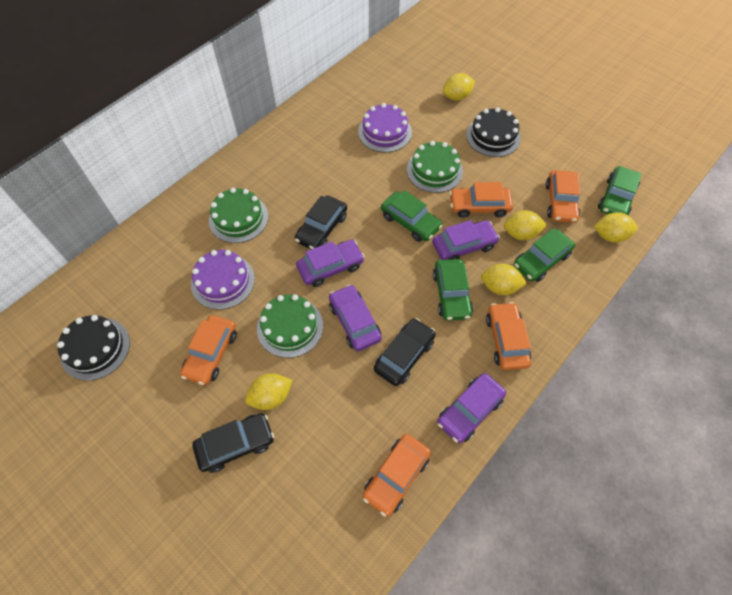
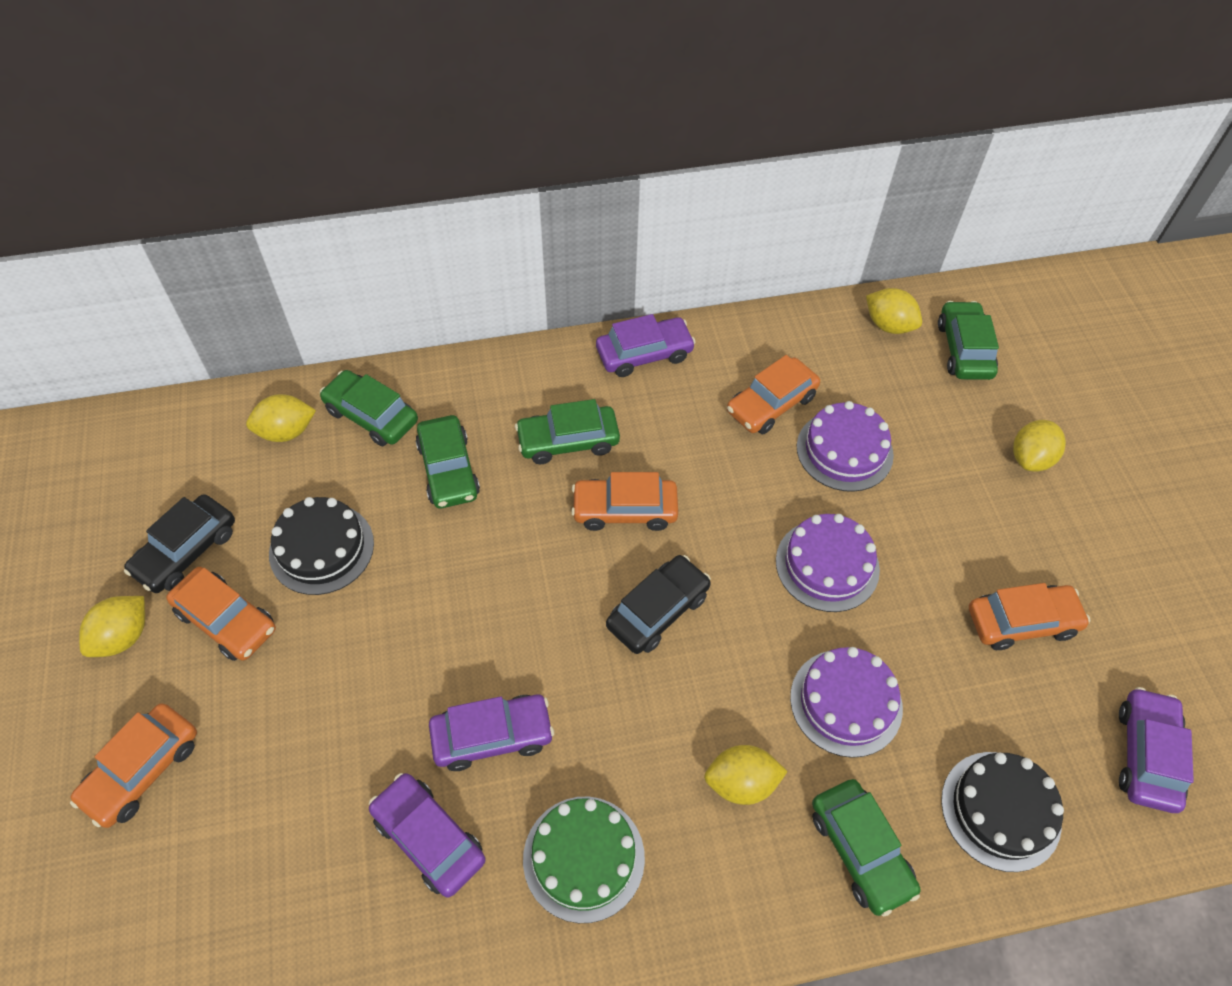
black car: [192,413,274,473] [295,195,347,249] [374,318,436,386] = 3 -> [124,494,235,593] [606,555,711,654] = 2
green cake: [209,188,268,243] [257,294,323,358] [407,141,463,193] = 3 -> [523,797,645,923] = 1
green car: [381,190,443,242] [433,259,473,321] [514,228,575,282] [598,166,642,216] = 4 -> [320,370,418,446] [416,415,480,508] [515,399,620,464] [812,779,921,916] [938,301,999,380] = 5
purple cake: [191,250,255,310] [358,103,412,153] = 2 -> [776,514,880,612] [790,647,903,758] [797,401,894,492] = 3

